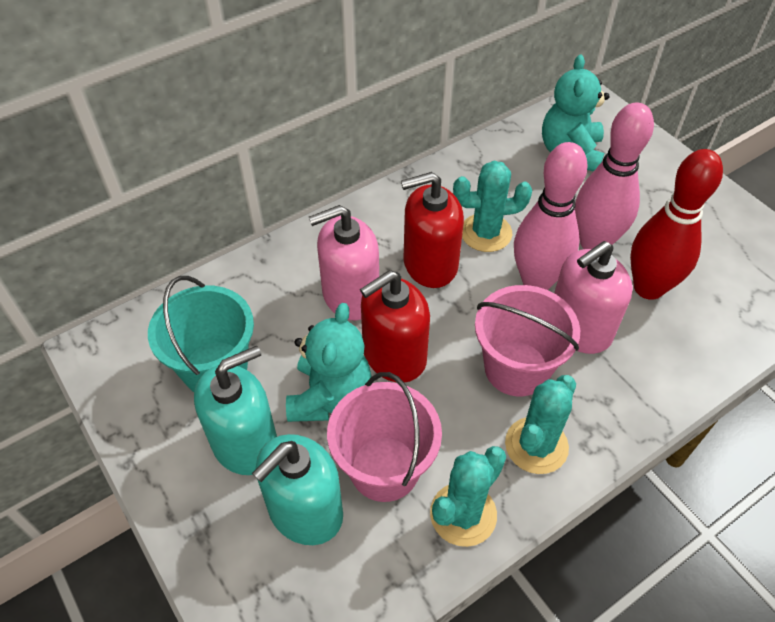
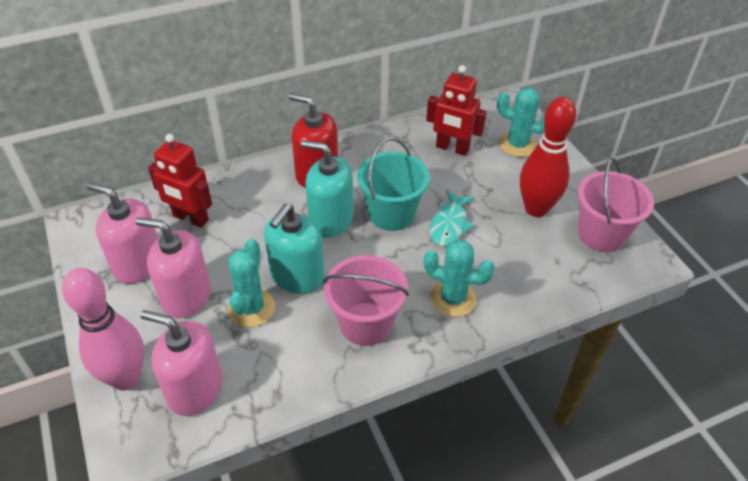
pink bowling pin: [514,142,588,290] [575,102,654,249] = 2 -> [62,268,144,391] = 1
pink soap dispenser: [309,205,379,320] [554,241,633,354] = 2 -> [86,182,158,284] [136,217,211,318] [140,310,223,416] = 3
red robot: none = 0 -> [148,134,212,228] [426,65,487,156] = 2
red soap dispenser: [360,270,430,382] [401,172,464,288] = 2 -> [289,93,338,188] = 1
turquoise fish: none = 0 -> [430,190,475,246] = 1
turquoise teddy bear: [286,303,372,422] [542,55,609,172] = 2 -> none = 0

